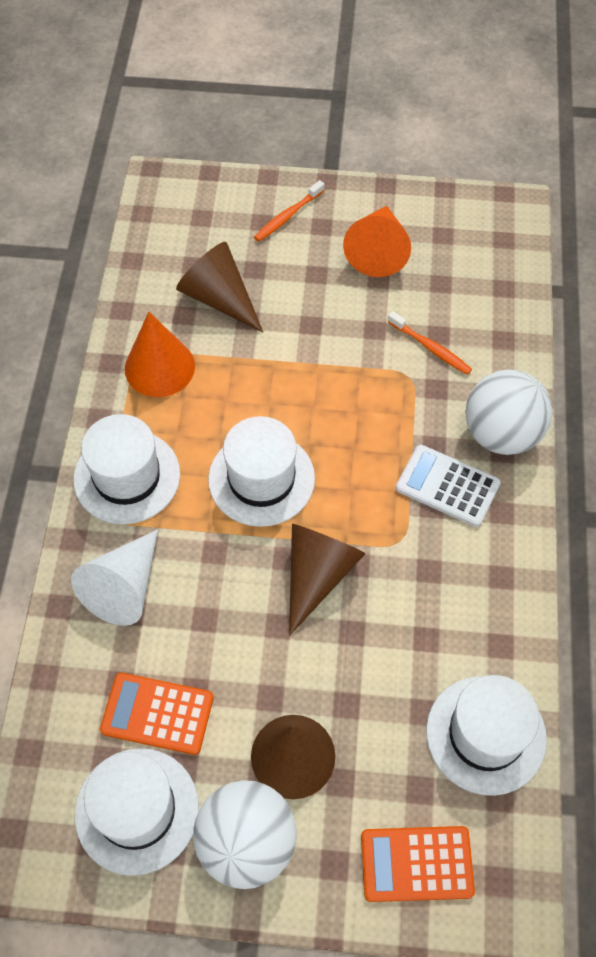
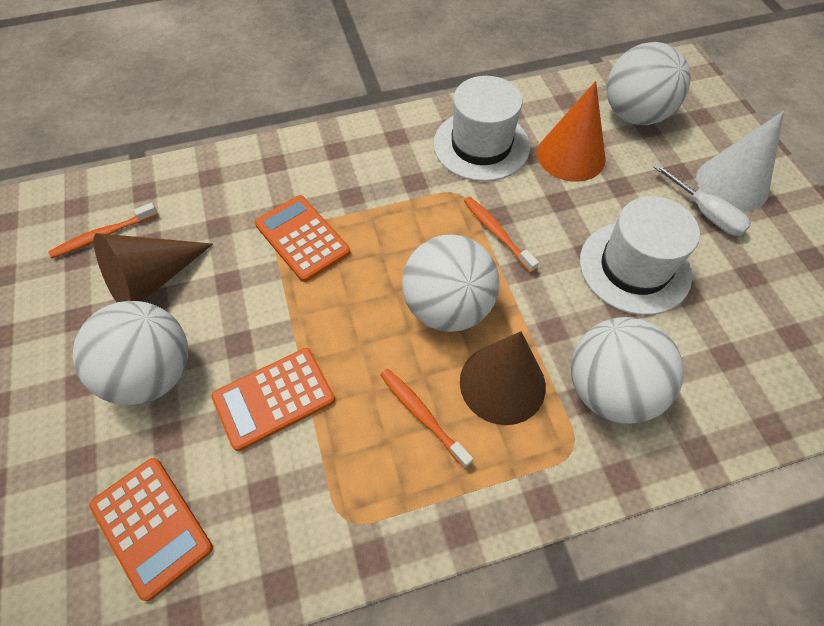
brown cone: [176,242,263,332] [251,715,335,799] [289,524,366,636] = 3 -> [94,233,213,303] [460,331,546,425] = 2
orange calculator: [100,673,214,755] [361,826,475,902] = 2 -> [89,458,213,601] [211,348,335,451] [255,195,351,282] = 3
orange cone: [125,312,195,397] [343,206,411,277] = 2 -> [537,81,606,182] = 1
orange toothbrush: [254,180,324,242] [387,311,472,375] = 2 -> [48,203,158,258] [380,369,473,469] [464,197,539,273] = 3
white ball: [193,780,297,889] [465,370,552,455] = 2 -> [72,301,188,405] [402,234,500,332] [571,317,684,423] [607,42,691,125] = 4
white calculator: [396,445,501,527] = 1 -> none = 0
white hat: [73,414,180,525] [75,748,199,876] [208,416,315,527] [426,675,547,796] = 4 -> [433,76,530,182] [580,196,700,315] = 2
white screwdriver: none = 0 -> [653,163,751,236] = 1

